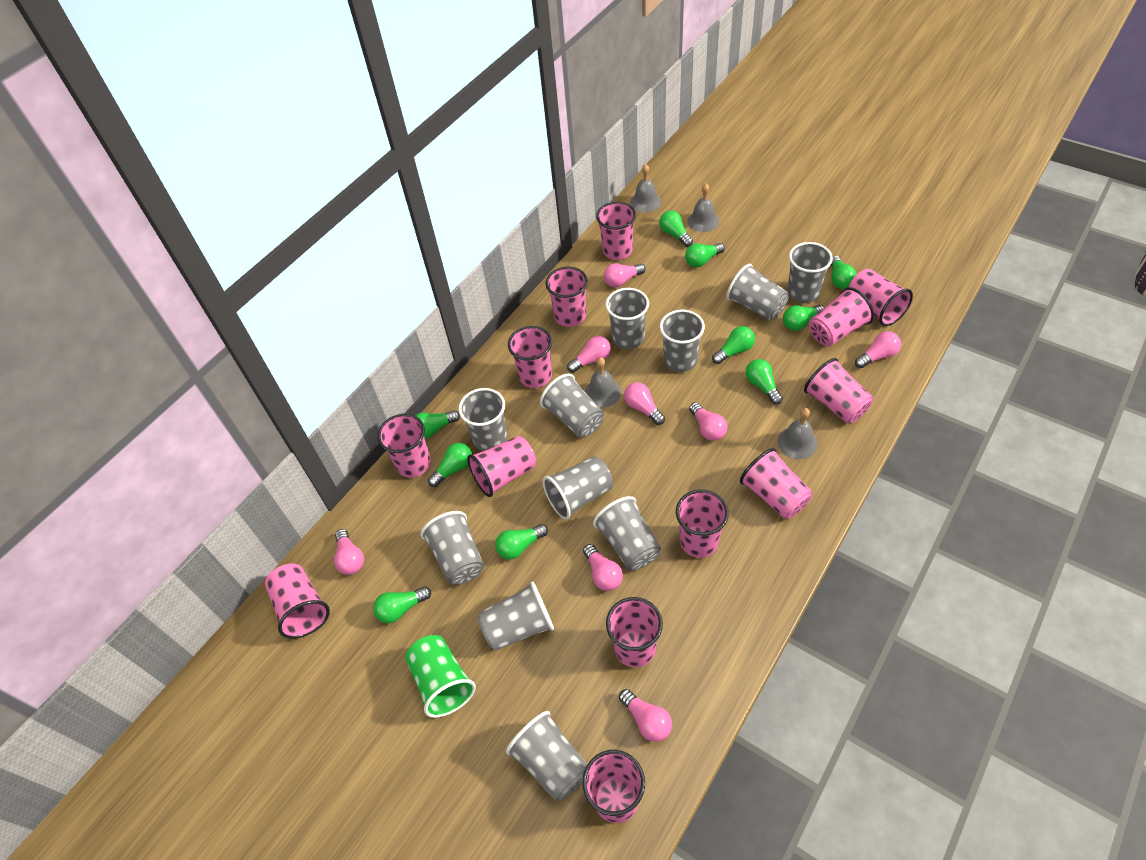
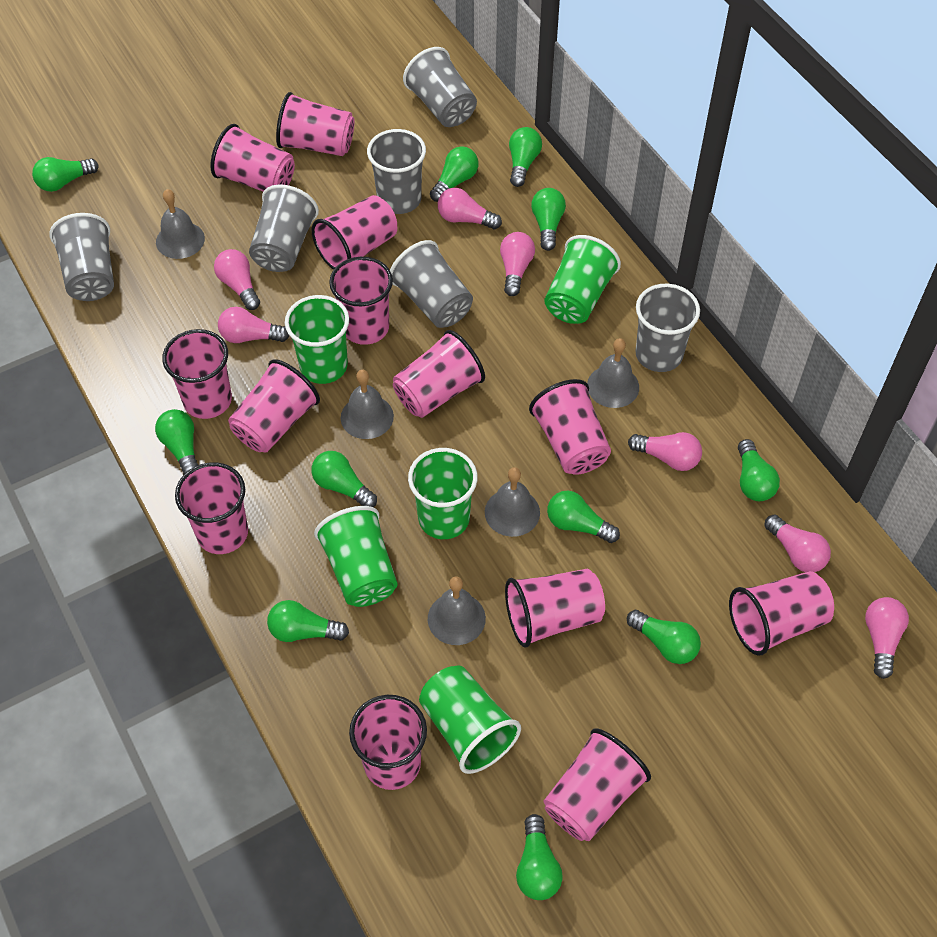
green cup: [405,635,476,718] = 1 -> [285,295,349,384] [314,506,397,607] [408,448,478,539] [419,666,521,774] [544,235,621,324] = 5
green light bulb: [373,586,431,623] [415,410,460,439] [428,443,472,487] [495,524,548,560] [659,211,693,247] [685,243,725,267] [712,326,755,364] [746,359,783,405] [783,305,824,331] [831,255,857,289] = 10 -> [32,157,99,192] [155,409,198,475] [267,600,349,642] [312,451,377,507] [430,146,478,202] [509,127,542,187] [516,814,563,900] [531,188,566,251] [547,491,620,543] [627,610,701,664] [738,439,780,501] = 11
grey bell: [585,357,621,407] [630,164,661,212] [688,183,719,232] [778,408,817,459] = 4 -> [156,189,205,259] [341,370,394,439] [428,576,486,645] [485,467,540,537] [587,338,639,408] = 5
grey cup: [421,511,484,585] [459,388,507,451] [478,581,554,651] [506,711,587,801] [540,373,604,437] [543,456,613,520] [593,496,661,570] [606,288,649,349] [660,310,705,372] [727,264,789,320] [787,242,833,303] = 11 -> [49,213,114,301] [249,185,319,272] [367,129,426,214] [390,240,473,328] [403,47,477,127] [635,284,700,372] = 6
pink light bulb: [334,529,364,575] [567,336,611,373] [583,544,623,591] [604,263,646,287] [619,689,672,742] [624,382,665,425] [689,402,727,441] [855,331,901,368] = 8 -> [214,249,260,310] [218,307,290,343] [438,188,502,229] [500,232,535,296] [628,432,702,471] [764,514,831,572] [865,597,909,679] = 7

